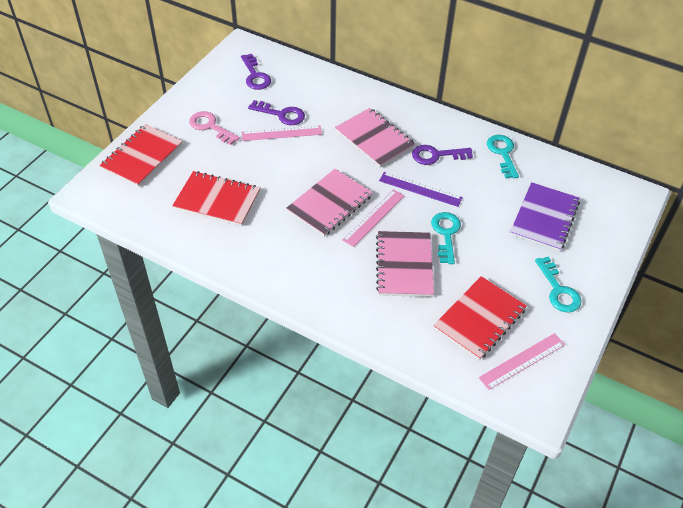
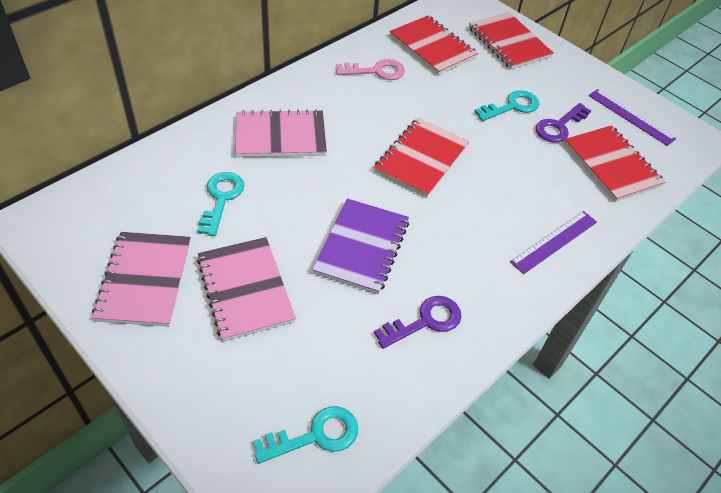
pink ruler: [242,125,322,141] [342,189,405,247] [479,333,565,390] = 3 -> none = 0
purple key: [241,54,271,90] [248,100,305,125] [412,145,473,165] = 3 -> [374,296,462,349] [535,103,591,143] = 2
purple ruler: [379,172,463,207] = 1 -> [510,211,597,274] [589,89,676,146] = 2
red notebook: [99,124,183,187] [172,171,260,226] [433,276,527,360] = 3 -> [374,118,469,197] [389,15,478,75] [469,12,553,69] [564,125,666,202] = 4

